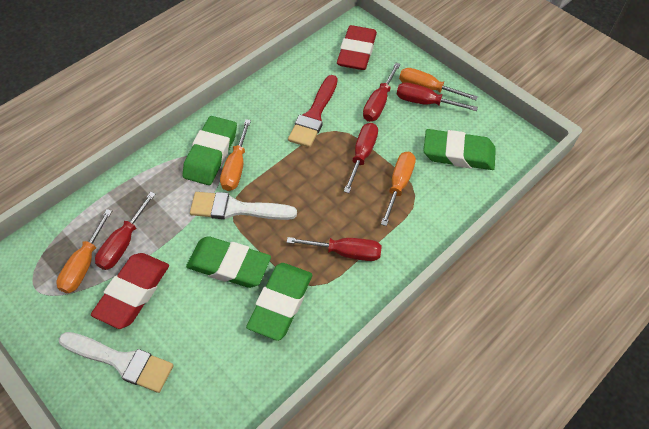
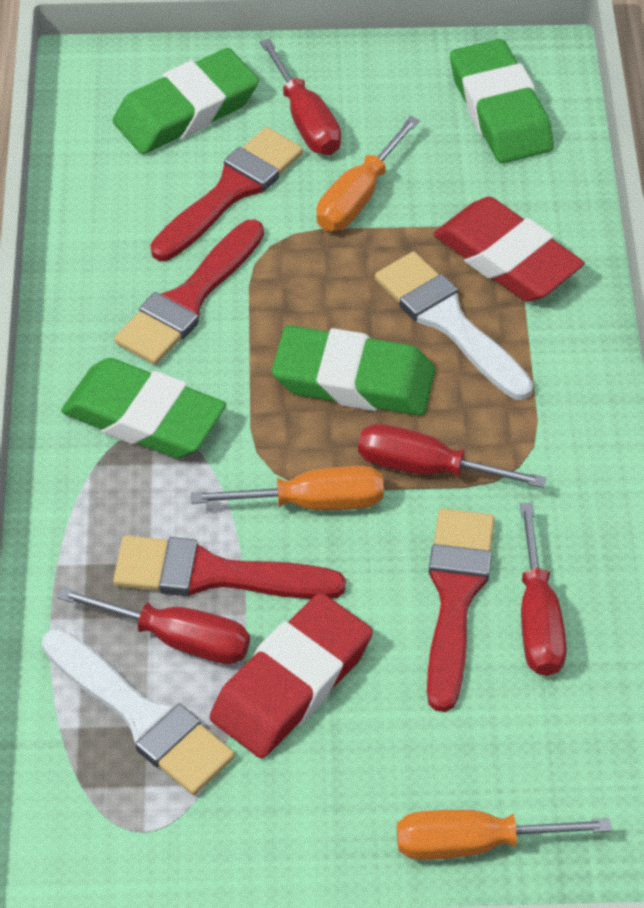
orange screwdriver: [56,209,112,293] [220,119,251,191] [381,152,416,226] [399,68,478,100] = 4 -> [191,466,384,510] [316,116,420,231] [397,810,612,860] = 3
red brush: [288,75,338,148] = 1 -> [113,535,346,599] [114,220,264,365] [150,127,303,261] [427,508,495,712] = 4
red screwdriver: [95,192,155,270] [287,237,382,261] [344,123,378,193] [363,63,401,122] [397,82,478,111] = 5 -> [57,587,250,664] [260,38,341,155] [358,424,547,488] [520,503,567,676] = 4

